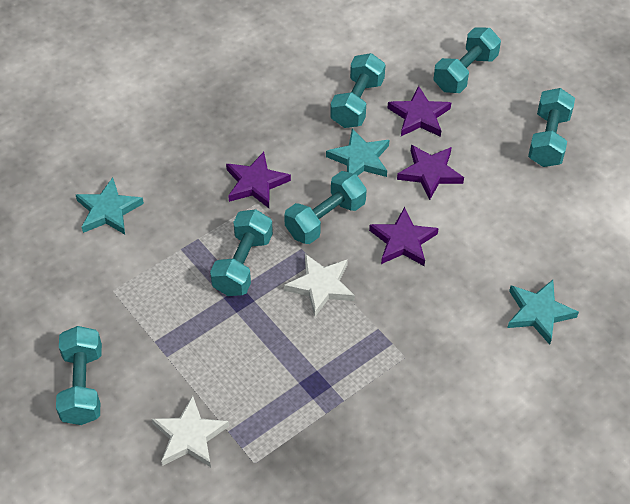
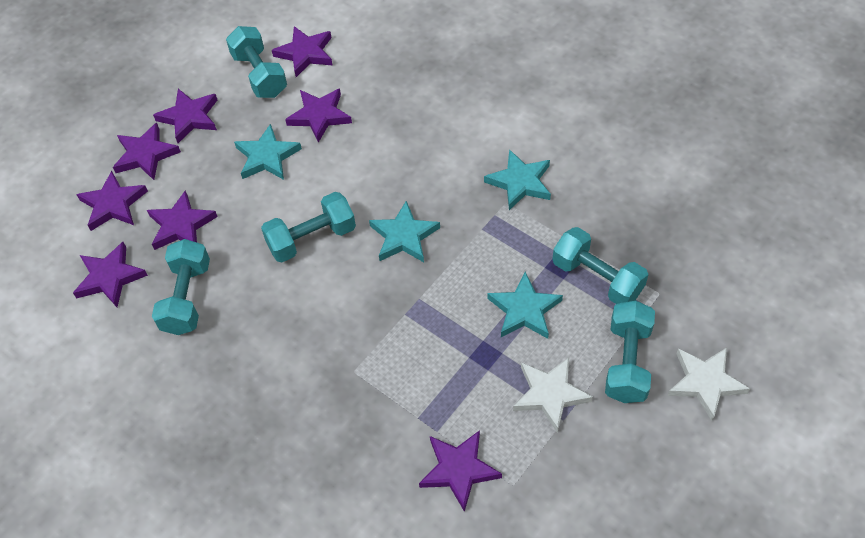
purple star: [226,152,291,208] [369,207,439,266] [387,86,451,137] [397,145,464,200] = 4 -> [73,242,148,307] [76,171,148,231] [113,123,181,180] [147,191,218,250] [153,89,217,143] [272,26,333,77] [285,88,352,143] [419,430,502,512] = 8
turquoise dumbbell: [56,326,102,425] [210,209,273,296] [284,171,367,244] [330,53,386,128] [434,27,501,93] [528,88,575,167] = 6 -> [152,239,210,335] [226,26,287,98] [261,192,356,262] [552,227,648,304] [605,301,655,403] = 5
turquoise star: [76,178,144,235] [326,128,389,177] [507,280,579,345] = 3 -> [234,124,302,180] [369,201,440,262] [484,149,551,210] [487,272,563,339] = 4

